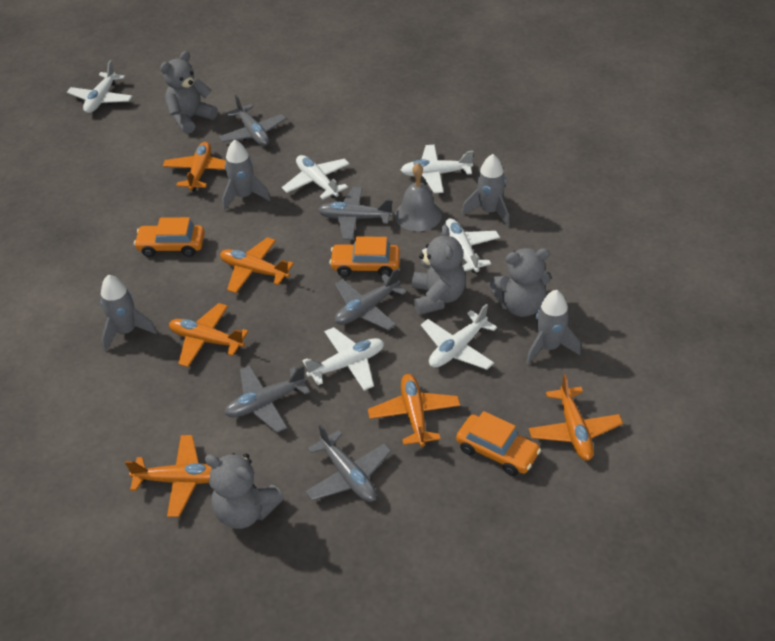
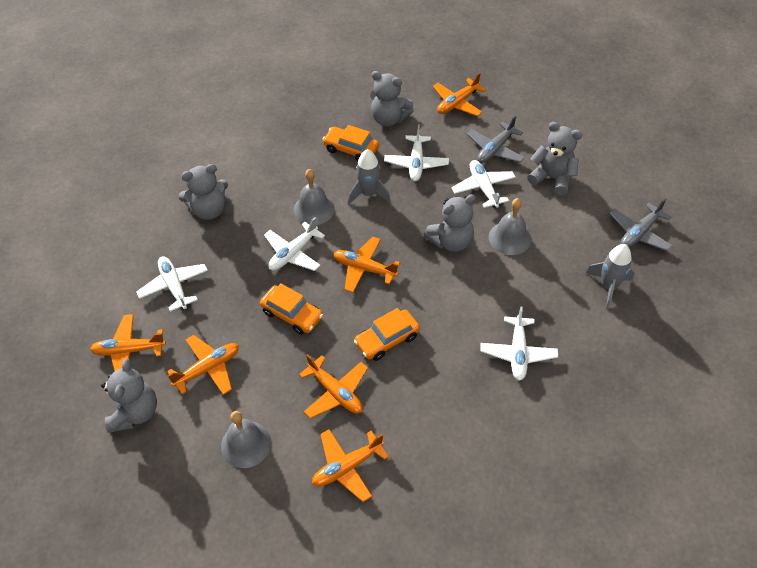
grey bell: [395,163,442,231] = 1 -> [221,411,271,468] [294,169,335,225] [489,198,531,255] = 3
grey plane: [219,95,287,146] [224,365,310,433] [305,424,392,502] [318,187,393,240] [335,268,407,330] = 5 -> [467,116,525,163] [609,198,673,251] = 2
grey rocket: [101,275,157,351] [222,139,271,211] [462,154,509,227] [526,290,581,364] = 4 -> [348,149,391,204] [586,244,635,308] = 2
grey teddy bear: [160,51,218,134] [205,453,284,529] [412,225,466,315] [489,248,551,317] = 4 -> [101,359,157,433] [178,164,228,220] [370,71,414,127] [423,194,475,252] [527,122,582,195] = 5
white plane: [67,60,133,113] [282,155,350,199] [302,327,384,391] [401,145,474,193] [421,304,497,370] [422,218,500,273] = 6 -> [136,256,208,312] [264,217,325,271] [384,125,449,181] [451,160,516,208] [480,306,558,381] = 5

